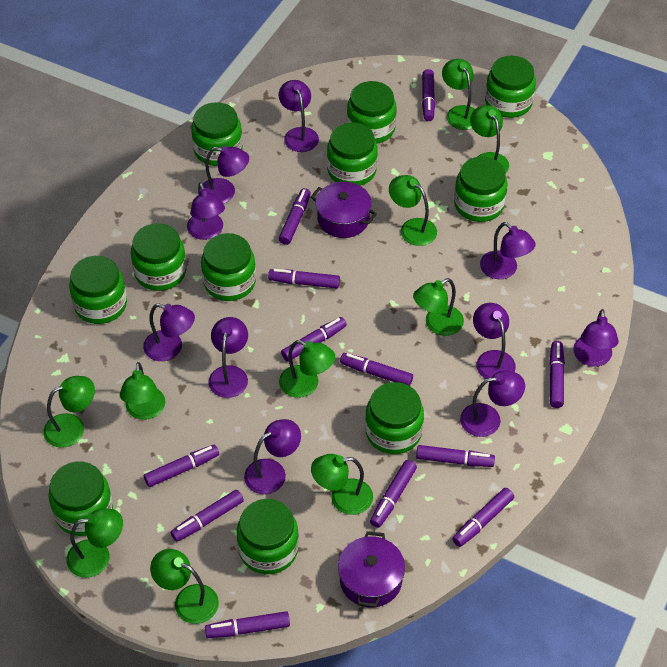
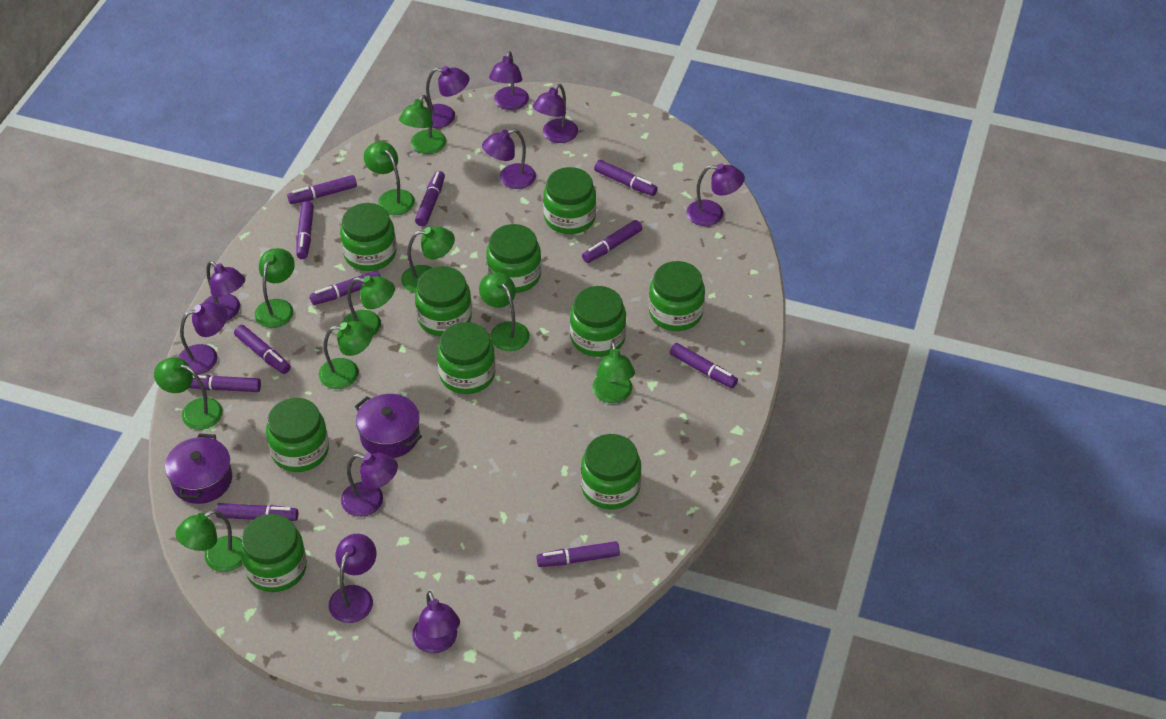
green jar: [49,461,113,536] [69,256,127,324] [131,223,187,291] [191,102,243,166] [201,233,256,301] [237,499,299,574] [327,122,378,186] [347,81,397,144] [365,382,424,454] [454,157,508,222] [485,56,536,118] = 11 -> [240,514,307,592] [266,398,329,472] [340,203,396,271] [415,266,472,336] [437,322,496,394] [486,224,542,293] [543,167,596,234] [570,286,626,357] [581,434,642,510] [649,261,705,331] = 10
purple marker: [144,445,219,487] [171,490,244,542] [205,611,290,638] [268,269,340,288] [279,188,311,245] [281,317,347,362] [340,353,413,386] [370,460,417,528] [416,445,495,467] [422,69,435,121] [452,488,514,547] [549,341,565,408] = 12 -> [189,375,261,392] [216,503,298,521] [234,325,291,374] [287,175,357,204] [296,201,314,259] [310,270,381,305] [415,171,445,226] [537,541,620,567] [582,220,642,263] [594,160,658,196] [670,343,738,388] = 11

